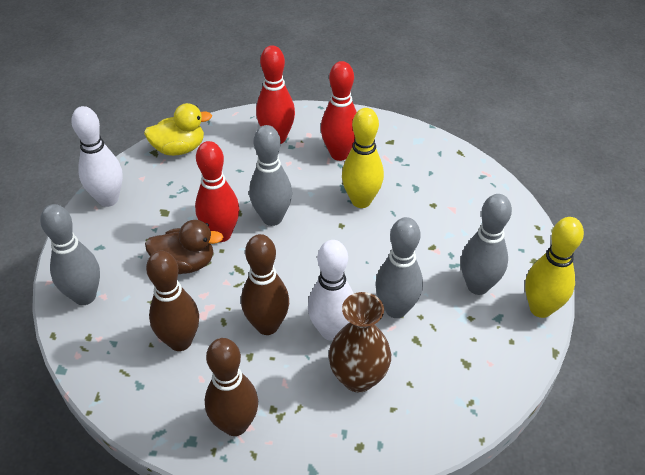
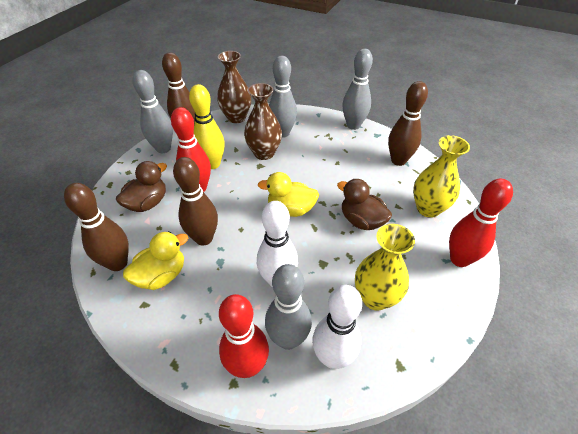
brown bowling pin: [146,251,199,351] [205,338,258,436] [241,234,289,335] = 3 -> [64,183,129,271] [162,52,195,124] [173,157,218,246] [388,81,428,166] = 4
brown duck: [145,220,223,274] = 1 -> [116,161,167,212] [337,179,392,230] = 2
brown vase: [329,292,391,393] = 1 -> [217,51,251,123] [244,83,282,160] = 2
yellow bowling pin: [342,108,384,208] [525,217,584,318] = 2 -> [189,84,225,169] = 1
yellow duck: [144,103,212,156] = 1 -> [123,231,188,290] [258,172,319,217] = 2
yellow vase: none = 0 -> [355,224,415,310] [413,135,470,218] = 2

